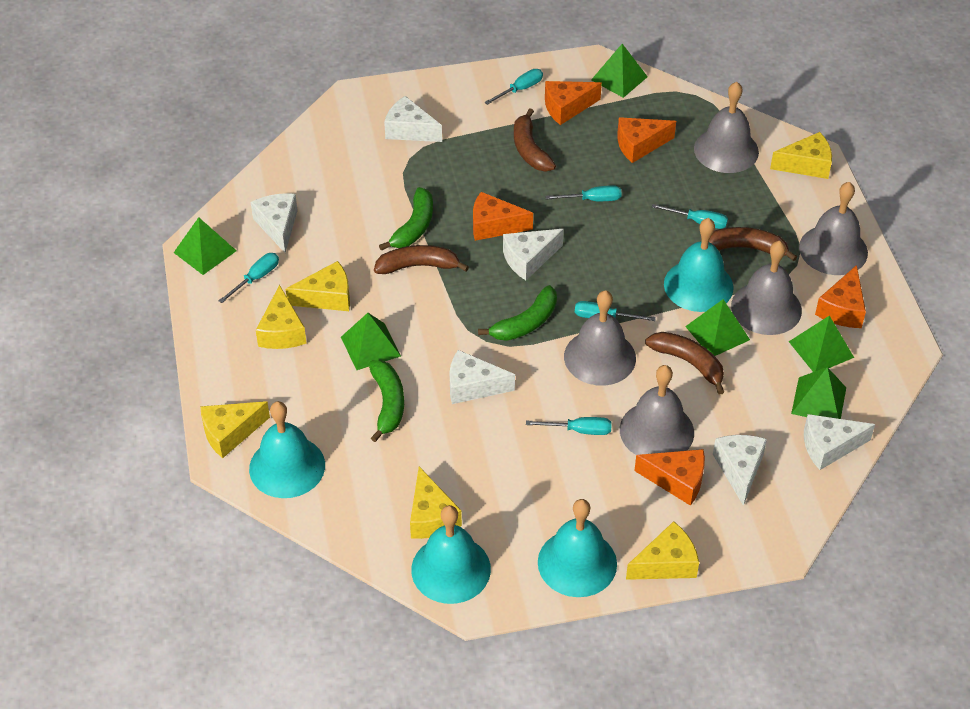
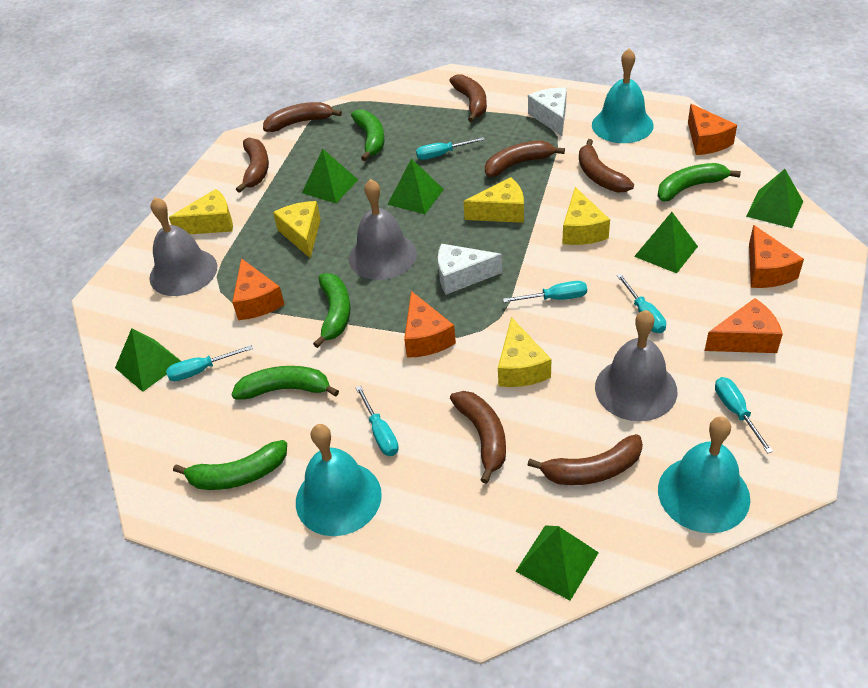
brown banana: [374,245,469,274] [514,108,556,171] [645,332,724,395] [709,227,797,261] = 4 -> [236,137,269,193] [263,102,342,132] [449,74,487,122] [450,391,506,484] [485,140,565,177] [528,434,643,485] [579,139,634,192] = 7
green banana: [369,360,404,442] [379,187,433,251] [478,285,557,341] = 3 -> [173,440,287,490] [231,366,339,400] [313,273,350,348] [351,109,384,161] [658,163,741,201] = 5
grey bell: [564,290,636,386] [620,365,694,455] [694,82,759,173] [731,241,802,335] [799,182,868,275] = 5 -> [149,197,217,296] [349,179,417,280] [595,310,677,421] = 3
turquoise bell: [249,401,325,498] [411,505,491,604] [538,499,617,597] [664,218,734,312] = 4 -> [296,424,382,536] [592,48,654,143] [658,417,750,533] = 3
white cheese: [251,193,298,253] [384,96,442,142] [449,350,515,404] [503,229,564,280] [713,435,767,506] [804,414,875,470] = 6 -> [438,244,502,295] [528,87,567,136] = 2
yellow cheese: [200,401,270,458] [256,285,307,349] [286,261,350,311] [410,467,462,539] [626,521,699,580] [770,132,832,179] = 6 -> [169,189,233,234] [273,201,321,258] [463,177,524,223] [498,317,551,387] [562,187,610,245] = 5

